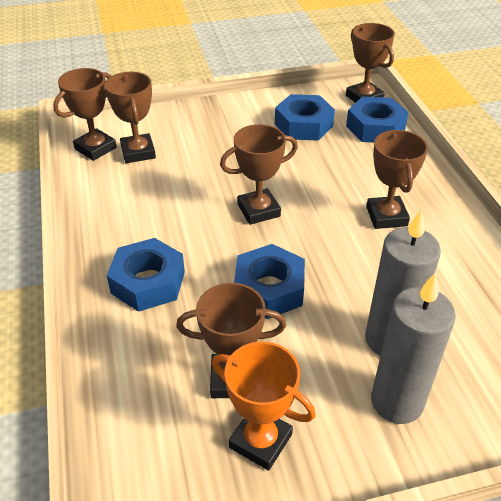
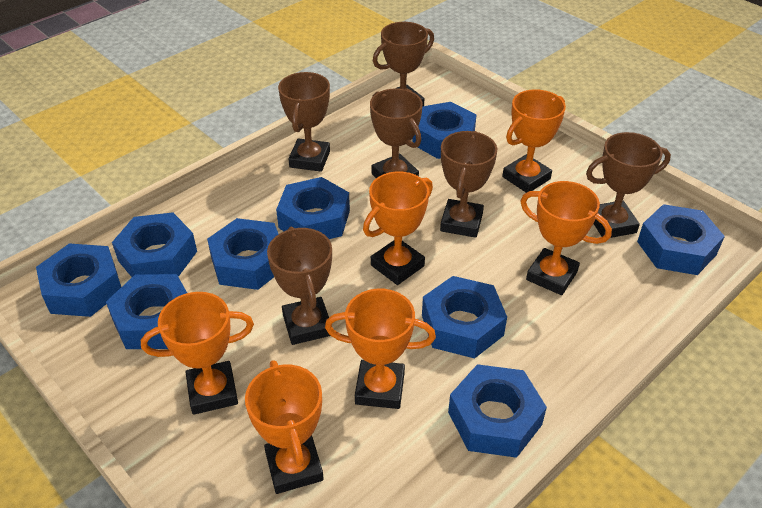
blue nut: [107,238,185,312] [234,244,305,319] [275,94,335,141] [346,97,409,143] = 4 -> [36,243,121,317] [106,274,187,349] [112,212,197,277] [207,218,278,290] [276,177,350,239] [412,102,476,159] [422,276,507,359] [448,364,547,458] [637,204,725,275] = 9
grey candle: [365,209,441,356] [371,273,456,424] = 2 -> none = 0
orange trophy: [212,342,316,471] = 1 -> [141,292,254,415] [245,360,324,494] [325,289,436,409] [363,172,433,285] [502,89,566,193] [520,181,612,295] = 6

